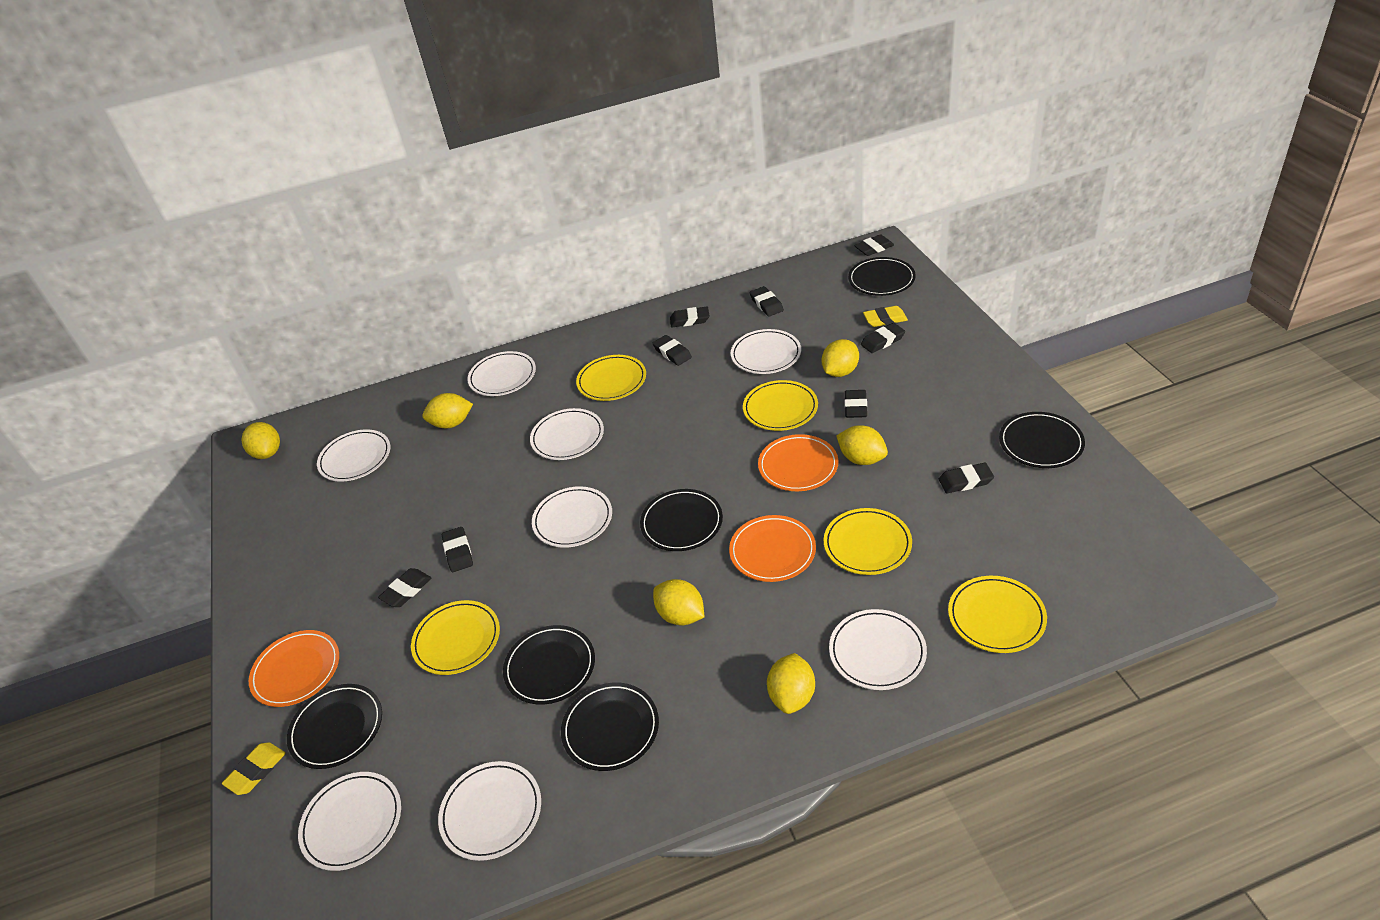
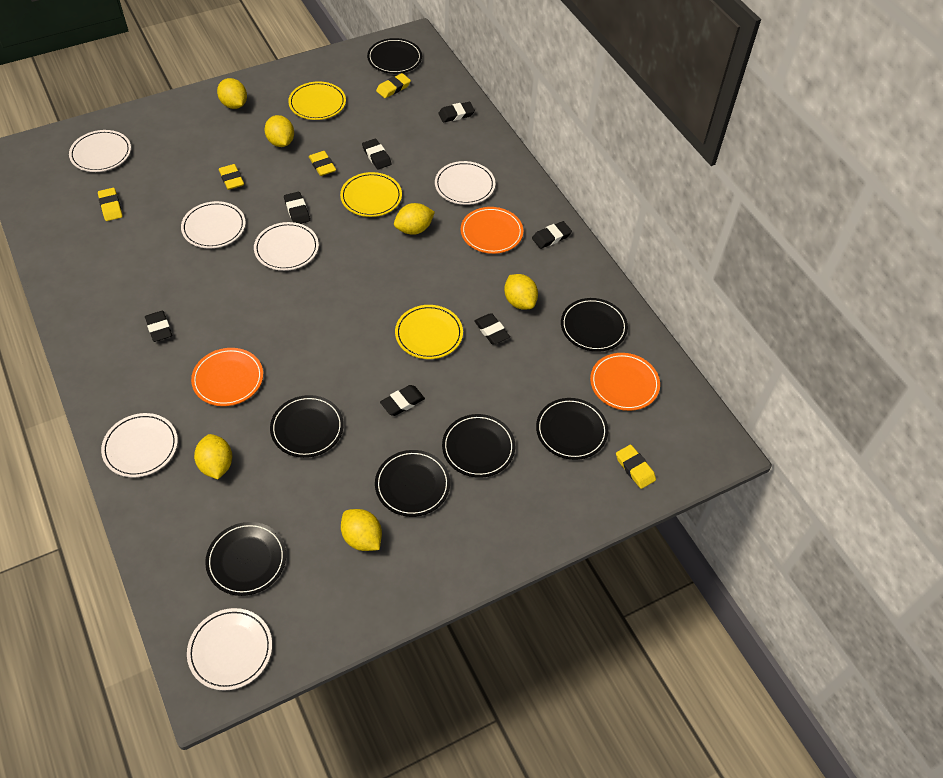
black eraser: [378,568,431,607] [442,527,473,572] [652,335,692,366] [670,307,709,328] [750,286,784,317] [844,390,867,418] [854,234,894,256] [861,323,905,353] [939,463,994,493] = 9 -> [145,311,172,342] [284,192,310,224] [362,139,391,170] [380,385,425,416] [438,102,475,122] [474,313,510,344] [532,221,572,249] = 7
black plate: [287,684,382,769] [503,625,595,705] [561,683,659,771] [640,489,723,551] [848,257,916,296] [999,412,1085,468] = 6 -> [205,522,286,596] [270,395,344,458] [367,38,422,74] [375,450,450,517] [442,414,515,478] [536,398,608,460] [561,298,628,352] = 7
white plate: [298,772,401,871] [317,429,390,482] [438,761,541,861] [467,351,536,396] [530,408,604,460] [532,486,612,548] [731,329,801,374] [829,609,927,690] = 8 -> [69,130,131,172] [101,413,178,477] [181,201,246,248] [187,608,272,691] [254,222,319,271] [435,161,495,205] = 6
yellow eraser: [222,742,286,795] [863,306,908,327] = 2 -> [98,188,123,221] [219,164,244,190] [309,151,336,176] [376,73,411,98] [616,445,656,489] = 5
yellow plate: [411,600,500,675] [576,355,646,401] [743,380,818,431] [824,508,912,575] [948,576,1047,653] = 5 -> [288,81,346,120] [340,172,402,217] [395,305,463,359] = 3

